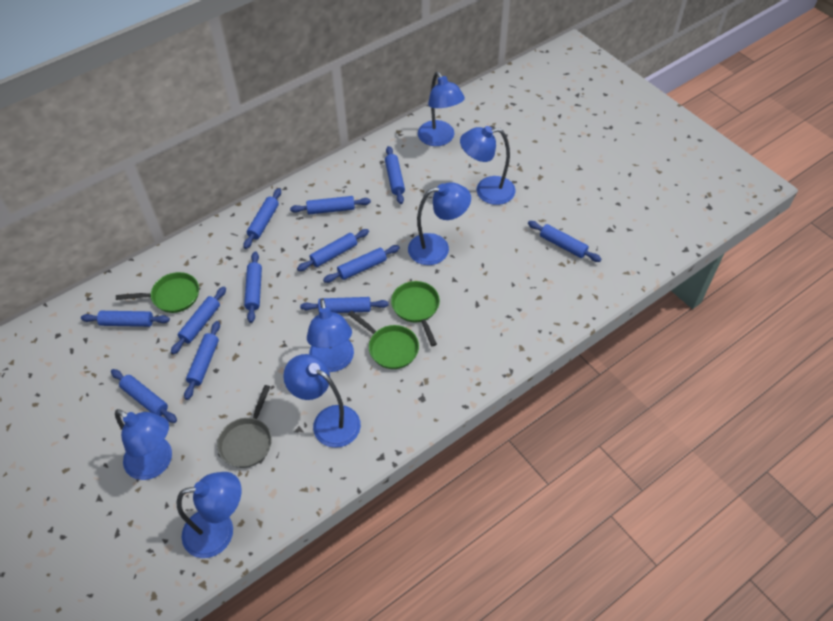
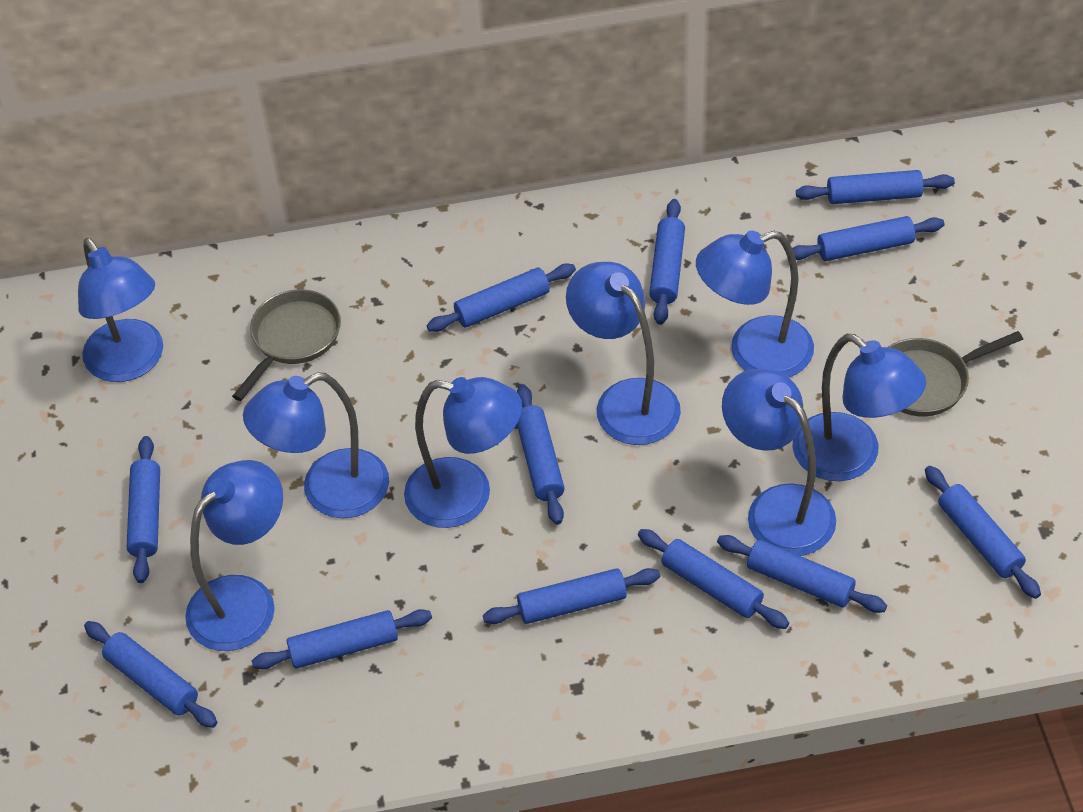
blue lamp: [115,409,172,480] [177,472,241,558] [283,354,361,448] [307,298,354,372] [408,182,471,265] [418,72,465,146] [460,126,515,205] = 7 -> [78,238,163,382] [185,460,283,651] [243,372,389,518] [404,377,522,528] [566,262,681,445] [696,231,814,377] [722,369,836,556] [792,334,926,481] = 8
green pan: [116,272,199,313] [348,311,419,369] [391,281,440,346] = 3 -> none = 0
grey pan: [217,385,272,468] = 1 -> [232,289,341,401] [888,331,1023,416] = 2

